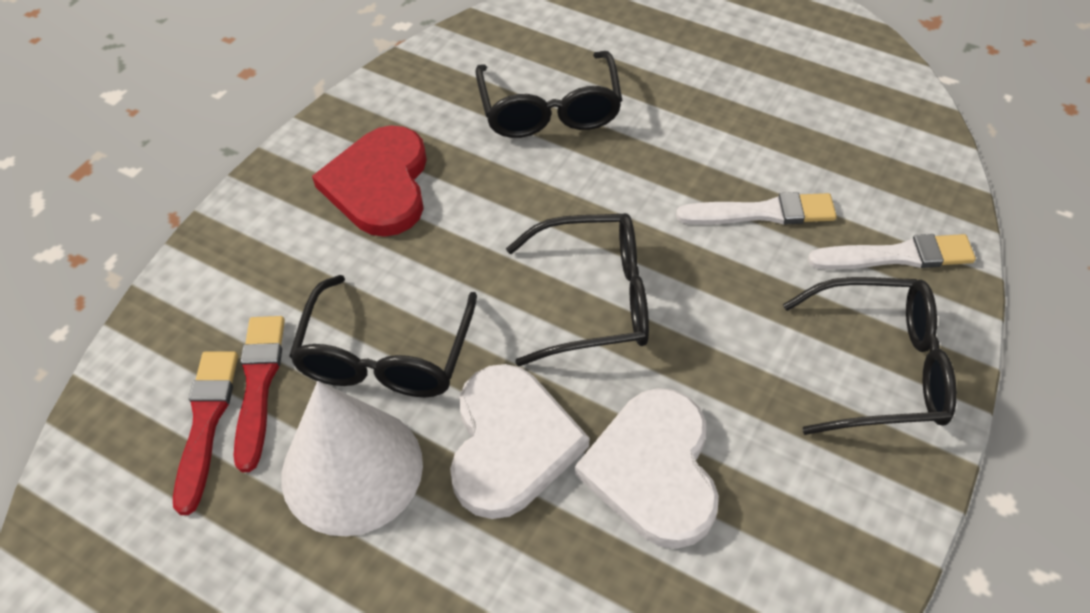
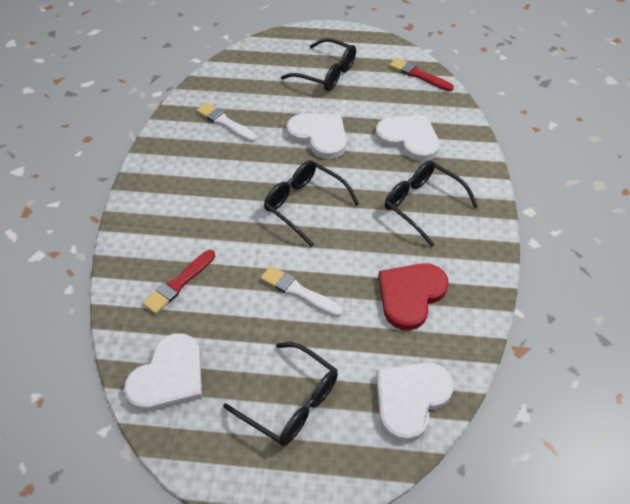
white cone: [281,381,423,536] = 1 -> none = 0
white heart: [450,364,589,519] [575,388,719,549] = 2 -> [124,333,202,411] [287,113,347,159] [376,115,440,161] [376,362,454,442] = 4

